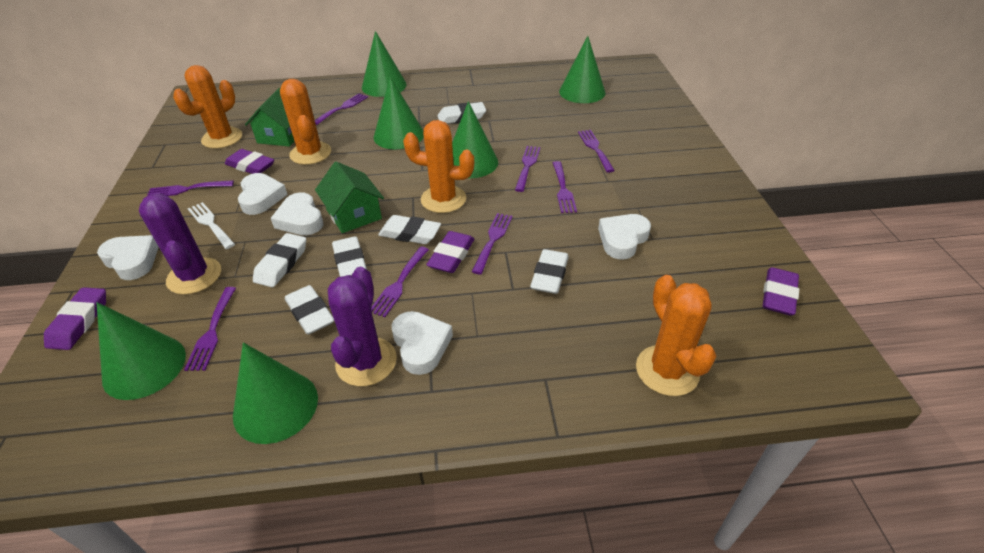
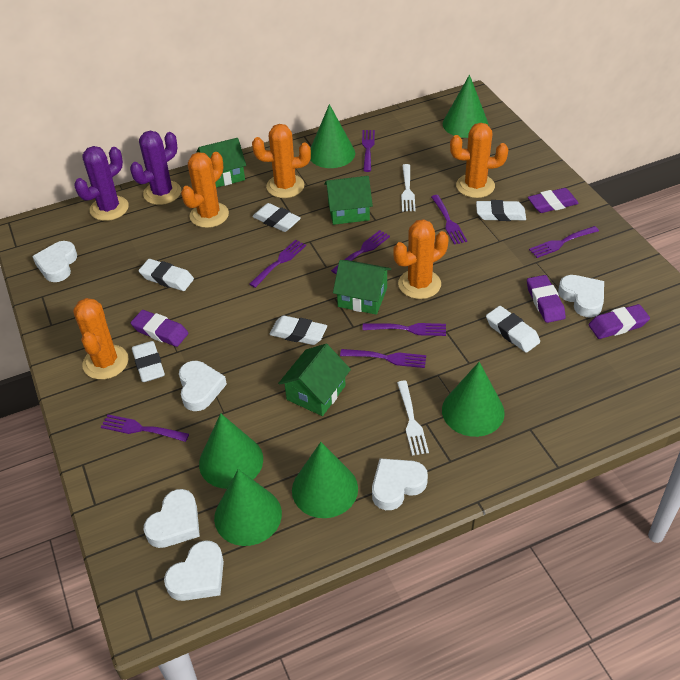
green house: [245,88,294,147] [315,161,384,233] = 2 -> [196,138,246,188] [278,344,351,416] [324,176,373,225] [333,260,391,315] = 4
orange cactus: [173,65,242,149] [280,79,331,165] [403,120,474,213] [636,275,716,396] = 4 -> [73,298,129,380] [181,152,229,228] [252,124,311,198] [393,219,449,299] [450,123,508,198] = 5
white fork: [188,202,235,249] = 1 -> [397,381,429,456] [401,164,416,211] = 2
white heart: [97,235,159,280] [238,173,288,215] [271,192,324,235] [392,311,453,375] [598,214,651,259] = 5 -> [32,241,77,282] [144,489,200,548] [164,540,224,601] [179,361,227,411] [372,458,428,510] [558,275,604,317] = 6

